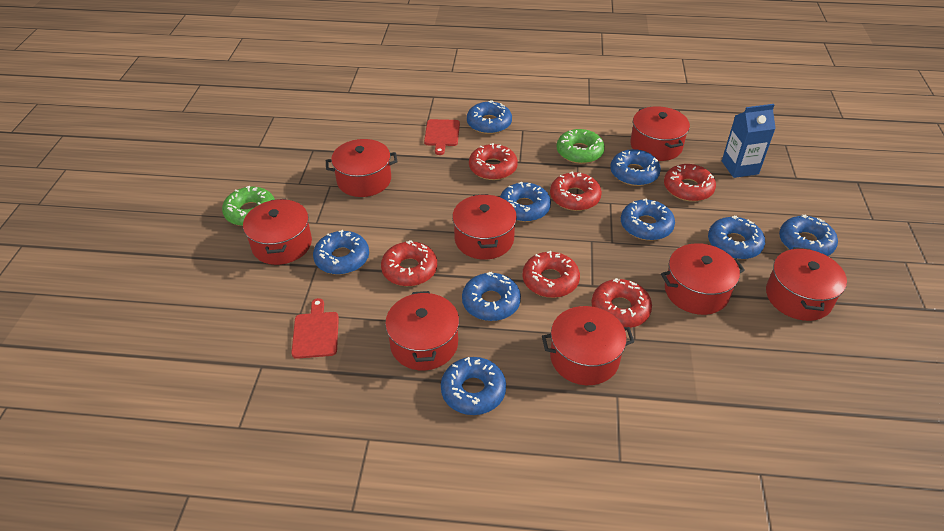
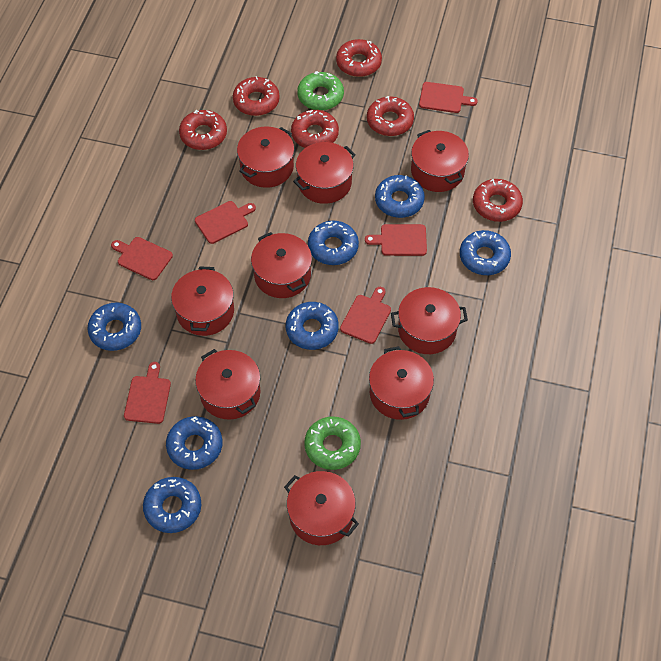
blue carton: [722,104,776,178] = 1 -> none = 0
blue donut: [313,230,369,275] [441,357,506,415] [462,272,521,321] [467,101,512,134] [500,182,551,222] [610,149,661,186] [621,198,675,241] [708,216,765,259] [779,214,838,256] = 9 -> [88,303,141,351] [143,477,201,533] [166,416,223,470] [286,302,339,350] [308,221,359,265] [375,175,425,218] [460,230,511,275] = 7
red cutting board: [291,298,339,359] [424,119,460,155] = 2 -> [111,237,173,280] [124,362,171,424] [195,201,256,244] [340,287,391,344] [365,224,427,256] [419,82,478,113] = 6
red pot: [243,199,312,265] [326,139,397,197] [385,291,459,370] [452,194,517,260] [542,306,634,385] [630,106,690,161] [661,243,745,315] [766,247,847,321] = 8 -> [171,266,234,336] [195,349,261,420] [237,126,294,188] [251,232,312,298] [284,471,359,545] [293,142,356,204] [369,346,434,420] [391,287,468,354] [411,130,469,192] = 9

